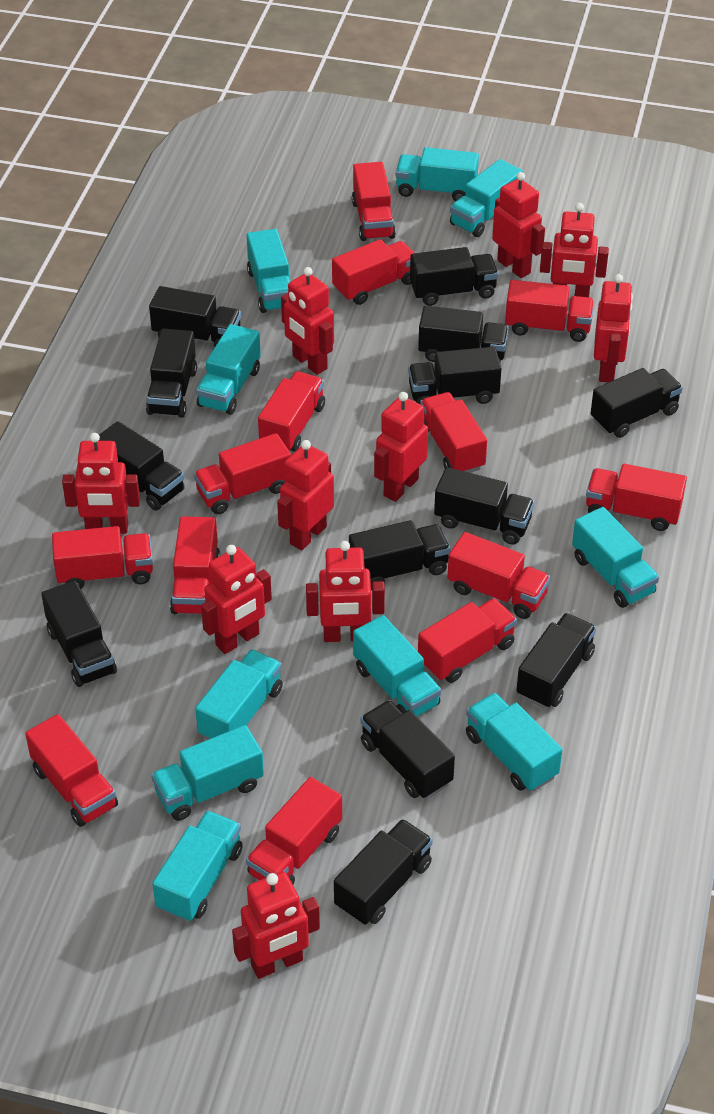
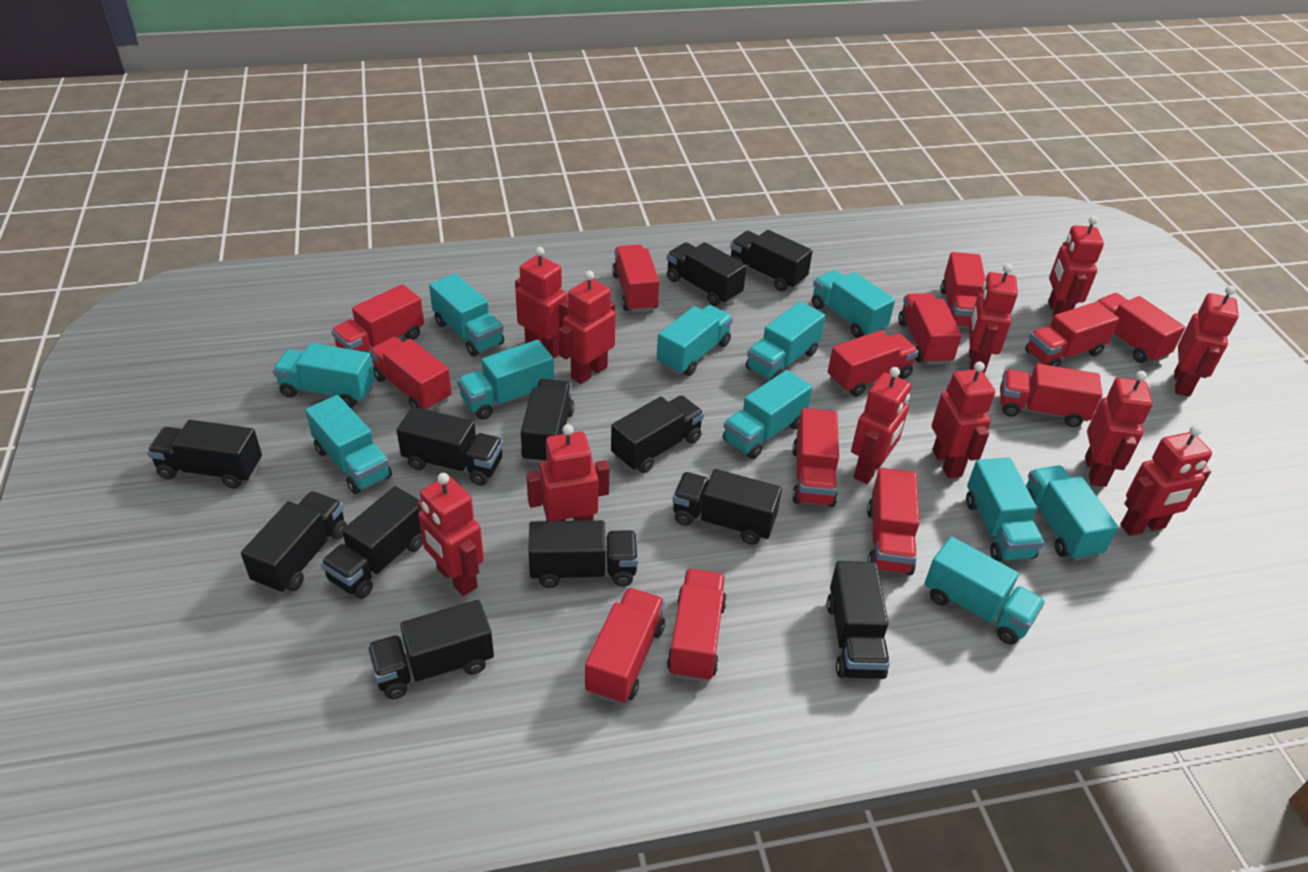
black truck: [41,580,117,687] [99,421,185,510] [146,329,197,418] [149,286,241,348] [334,819,433,925] [349,520,451,590] [360,700,455,799] [408,347,501,404] [410,247,498,306] [418,306,509,363] [434,467,534,545] [516,613,596,708] [591,368,683,438] = 13 -> [147,420,262,489] [241,491,347,594] [321,486,423,599] [367,600,494,699] [397,407,503,486] [521,379,574,464] [528,520,638,588] [611,395,704,473] [667,242,747,306] [672,469,782,545] [730,230,813,292] [827,561,890,679] = 12
red robot: [62,433,140,534] [201,545,272,654] [232,872,320,979] [277,440,334,550] [281,267,334,375] [306,541,385,642] [374,392,428,502] [492,172,545,278] [540,203,609,297] [594,274,633,382] = 10 -> [417,473,484,596] [515,247,570,358] [526,424,609,521] [558,271,616,384] [851,367,911,484] [932,362,995,478] [969,264,1018,374] [1048,216,1104,317] [1085,371,1153,487] [1120,425,1212,536] [1174,286,1239,397] = 11
turquoise truck: [151,725,264,821] [152,811,243,922] [195,649,283,740] [196,324,261,415] [247,229,291,313] [353,615,441,716] [396,147,479,201] [450,159,523,237] [466,693,562,792] [572,507,659,608] = 10 -> [273,343,375,408] [305,395,392,494] [429,273,504,356] [457,340,554,420] [657,305,733,376] [723,370,812,459] [746,302,825,380] [812,270,895,338] [924,536,1045,645] [966,458,1044,562] [1026,465,1118,561] = 11

